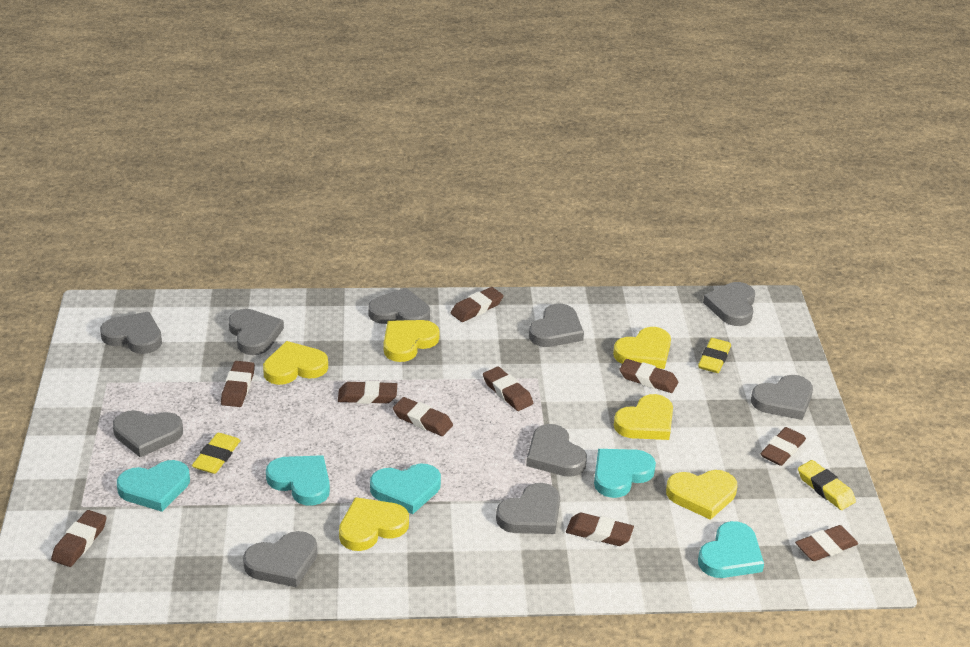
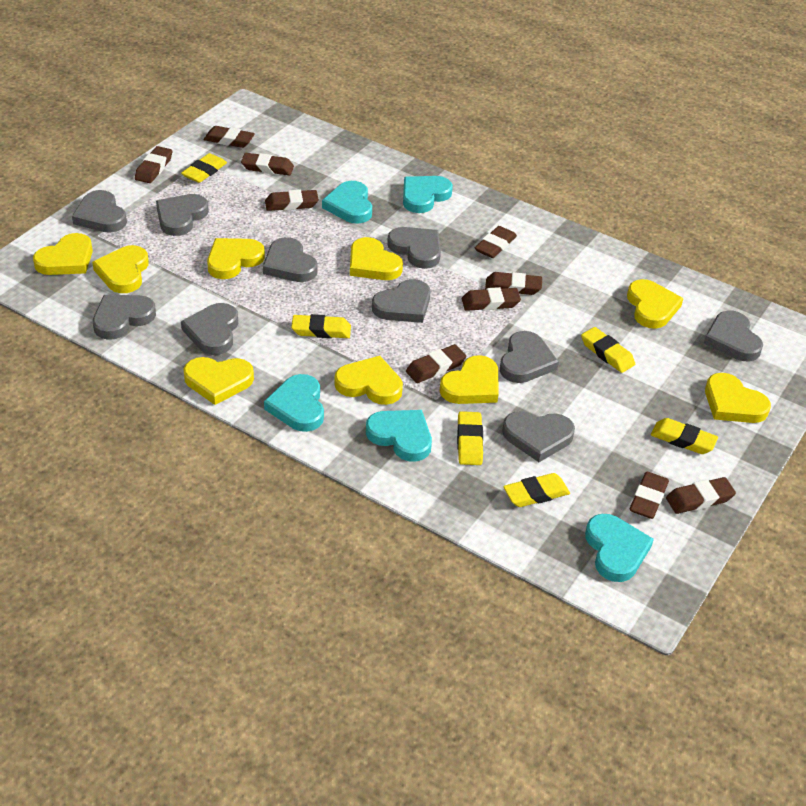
yellow eraser: [192,433,241,474] [698,338,731,373] [798,460,856,510] = 3 -> [181,153,227,183] [291,314,351,338] [457,411,483,465] [503,473,570,507] [581,327,635,373] [651,418,718,454] = 6
yellow heart: [263,341,328,385] [339,497,409,551] [384,320,440,362] [613,327,671,369] [614,394,673,440] [666,470,737,520] = 6 -> [33,233,93,275] [92,245,149,293] [183,357,254,405] [207,238,265,279] [334,356,403,405] [350,237,403,280] [440,355,499,404] [627,279,683,329] [705,373,771,423] = 9

